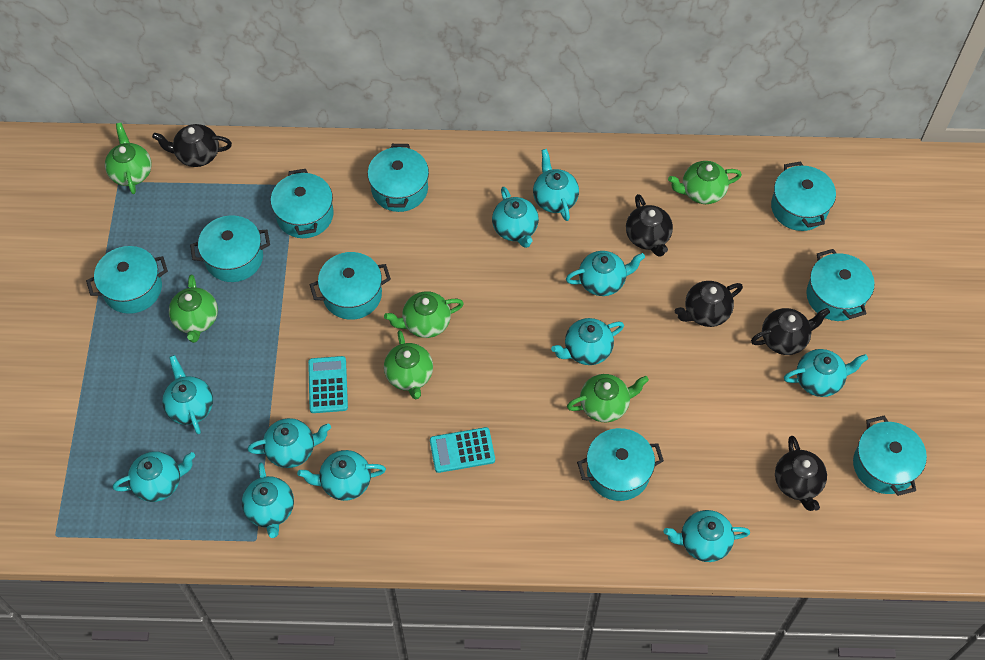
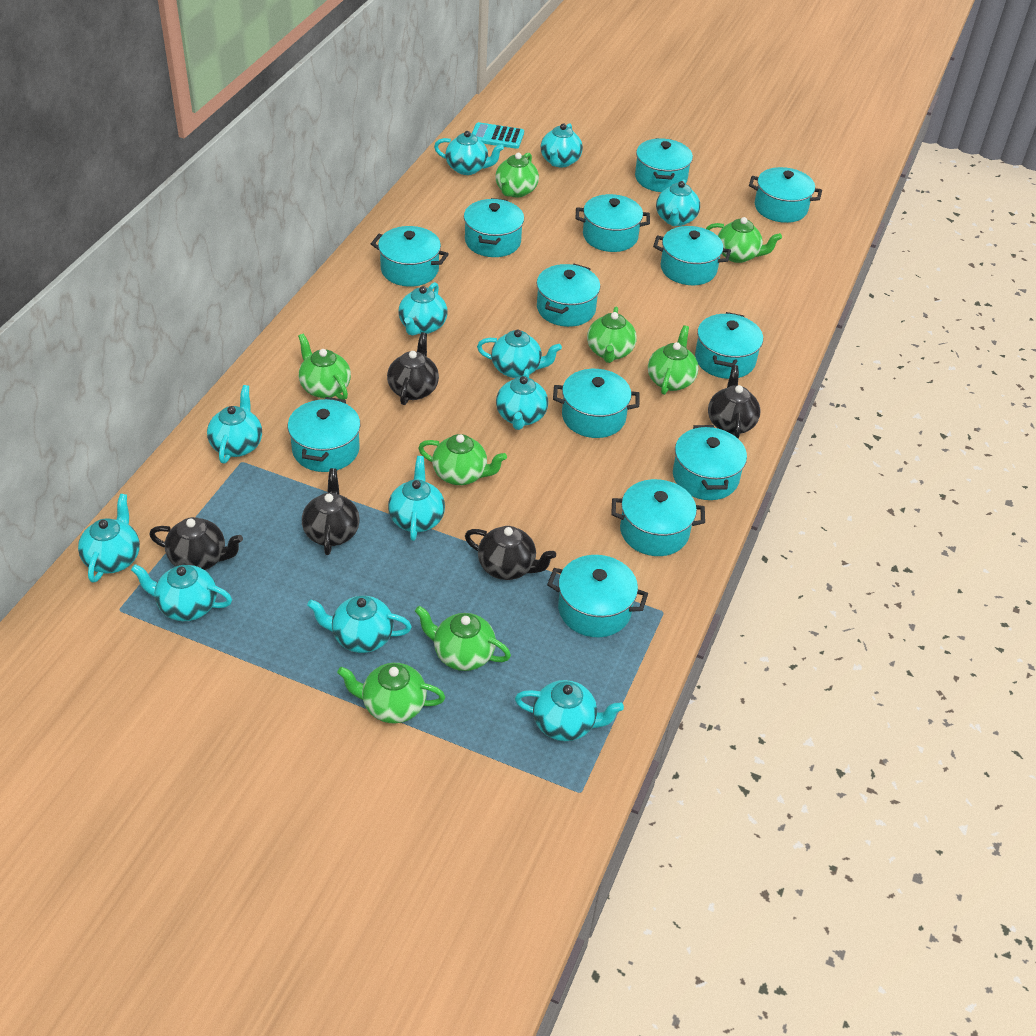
green teapot: [105,123,152,194] [169,275,218,343] [384,291,464,338] [384,330,433,399] [567,374,649,422] [668,161,742,204] = 6 -> [298,334,351,400] [337,663,445,724] [415,606,511,671] [418,434,507,485] [495,153,539,198] [587,306,637,363] [648,325,698,395] [706,217,782,263] = 8
turquoise calculator: [308,356,348,413] [430,427,495,473] = 2 -> [472,122,524,149] = 1
turquoise pot: [86,246,168,314] [190,215,270,282] [271,169,334,238] [310,252,391,320] [368,144,429,212] [577,428,664,501] [771,161,836,231] [806,249,874,321] [853,415,927,496] = 9 -> [288,397,361,472] [371,226,449,287] [464,198,524,257] [536,264,600,327] [547,555,648,637] [553,369,640,438] [576,194,650,252] [611,479,705,556] [635,138,693,192] [653,226,731,285] [673,425,747,500] [695,312,763,379] [749,167,822,223] = 13
turquoise teapot: [113,451,195,502] [162,355,213,434] [242,462,294,538] [247,418,331,468] [297,450,386,501] [492,187,539,248] [533,149,579,221] [551,318,624,365] [566,251,645,296] [664,510,750,562] [784,349,868,397] = 11 -> [78,494,140,582] [131,564,232,621] [207,385,262,463] [307,596,412,653] [388,456,445,541] [398,282,448,336] [434,131,504,175] [477,329,562,378] [496,369,548,430] [515,680,624,741] [540,123,583,168] [656,179,700,226] = 12

